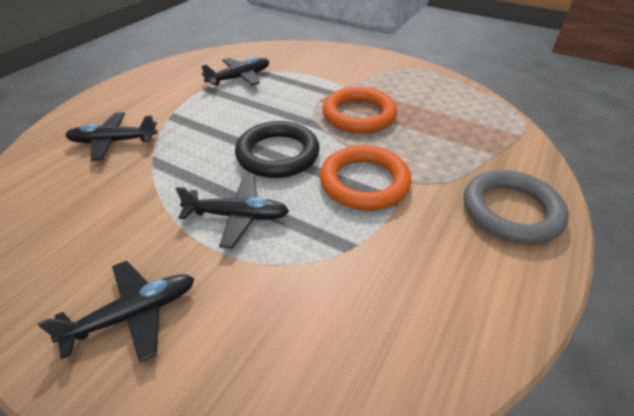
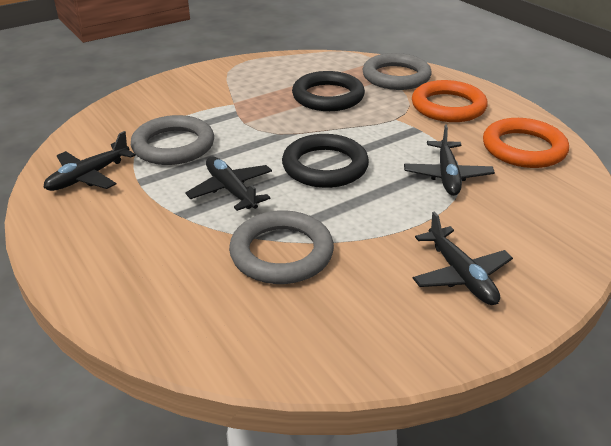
black ring: [235,121,320,178] = 1 -> [282,134,369,188] [292,71,365,111] = 2
grey ring: [464,170,569,244] = 1 -> [131,115,214,165] [229,210,334,284] [362,53,432,90] = 3

